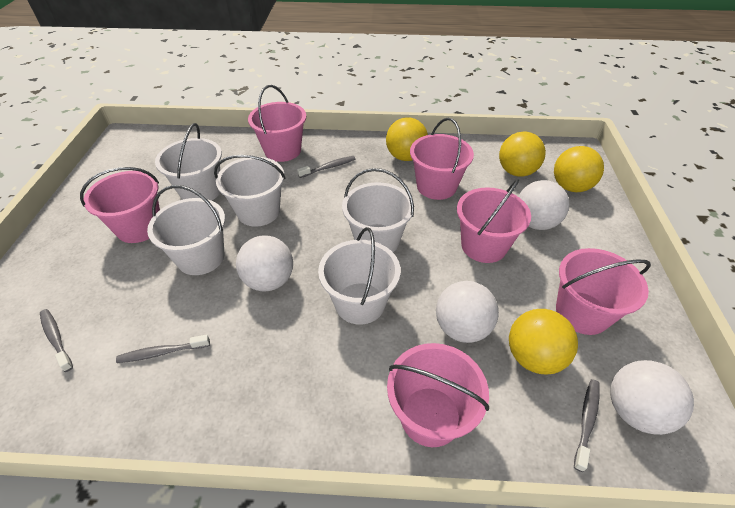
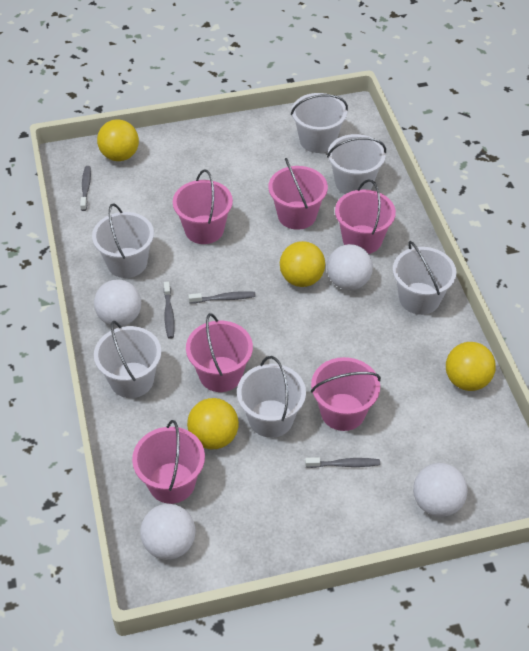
white bucket: [147,185,225,275] [155,123,222,201] [214,155,286,227] [318,227,401,325] [342,168,414,252] = 5 -> [92,203,154,278] [94,321,161,398] [237,356,306,438] [291,93,348,153] [327,134,386,194] [393,241,456,315] = 6

